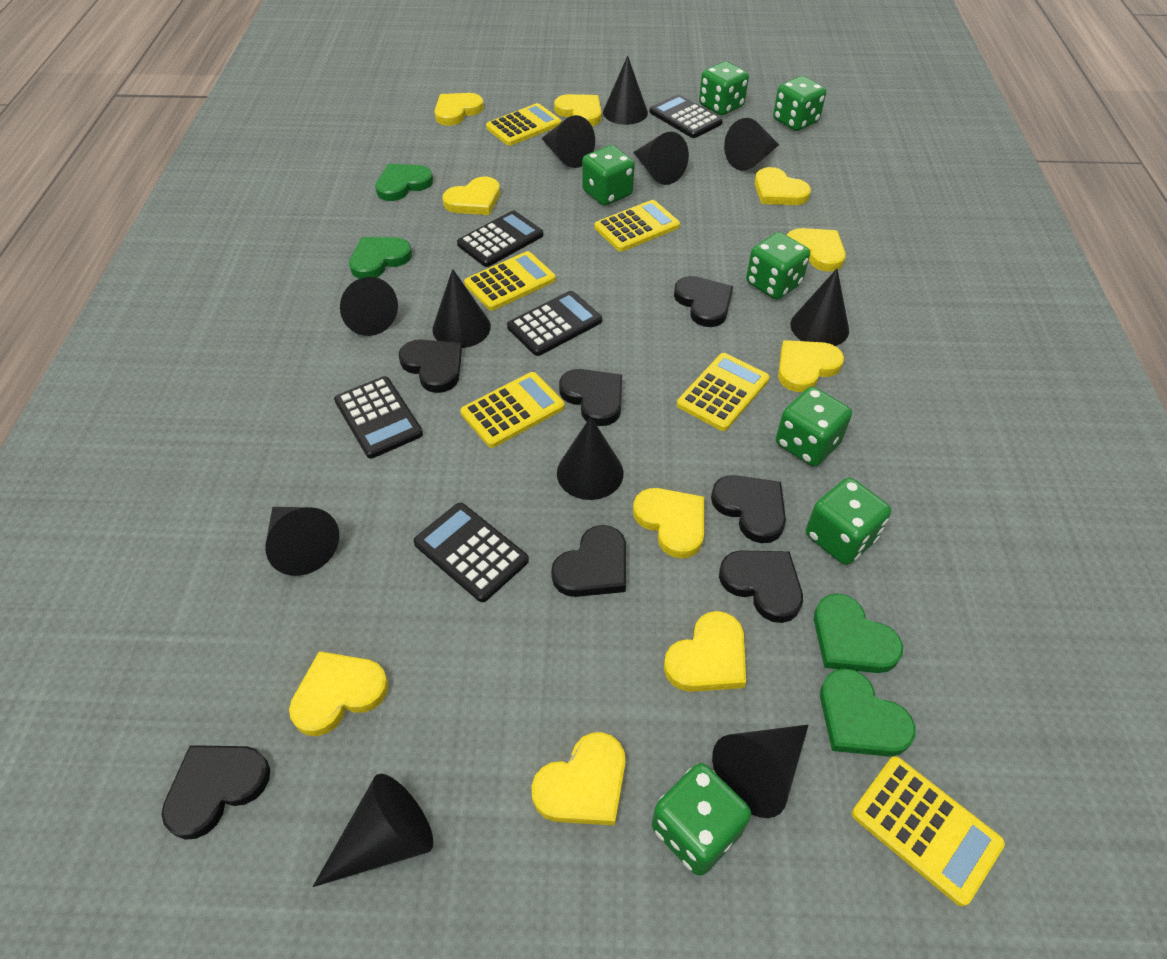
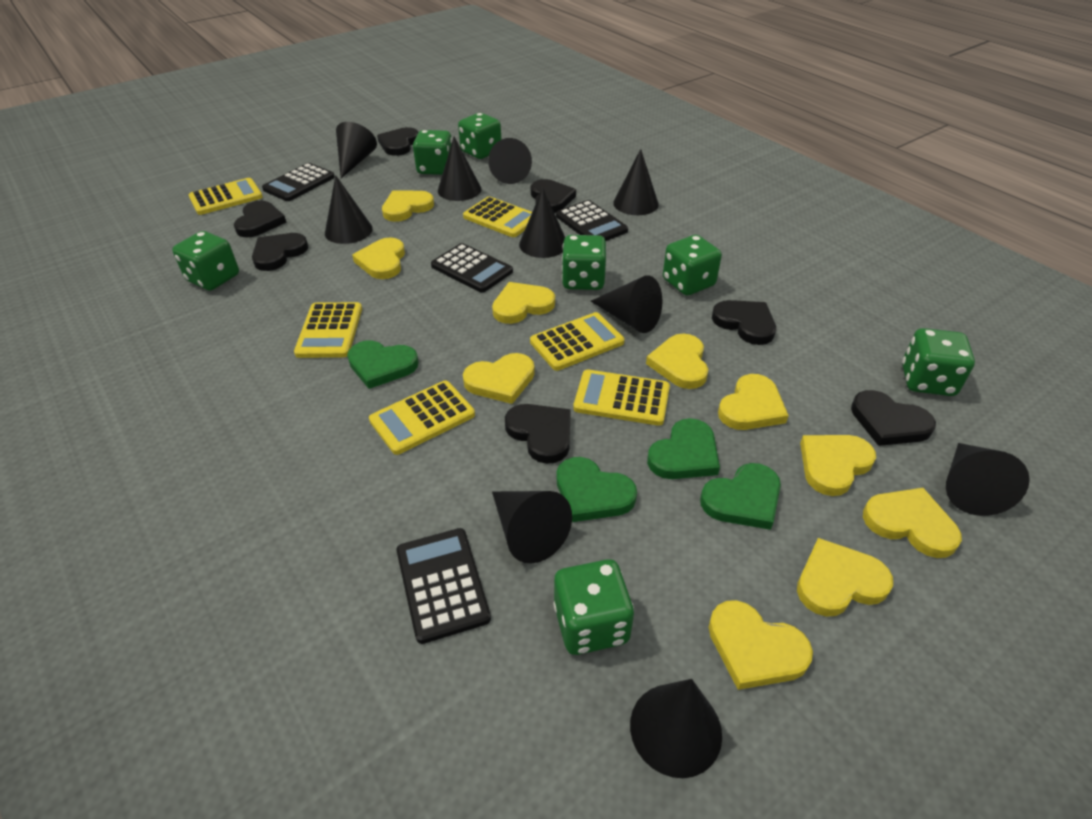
black calculator: [334,376,423,459] [413,503,529,602] [457,211,543,267] [507,291,602,356] [650,94,722,138] = 5 -> [262,163,335,201] [396,528,491,644] [431,243,513,293] [556,200,628,241] = 4
black cone: [266,507,339,576] [313,774,433,887] [340,277,398,336] [432,269,491,348] [541,115,595,168] [557,417,624,500] [603,56,648,125] [633,132,689,185] [712,725,808,818] [724,118,779,171] [791,269,849,346] = 11 -> [325,175,373,244] [336,122,377,178] [438,137,481,201] [488,138,532,184] [492,491,572,564] [519,188,565,258] [591,275,663,333] [613,149,659,215] [630,679,722,778] [946,443,1030,516] = 10

